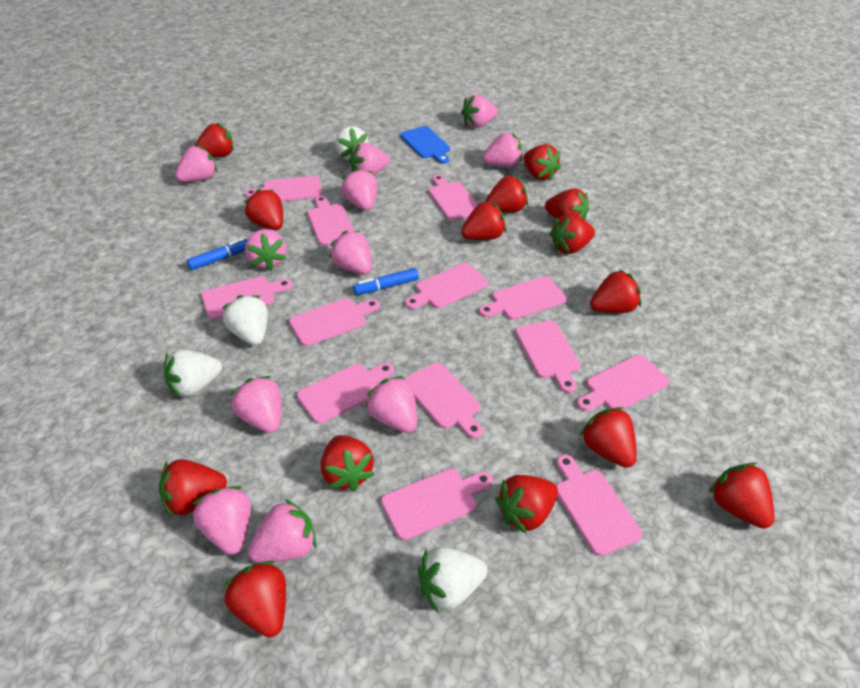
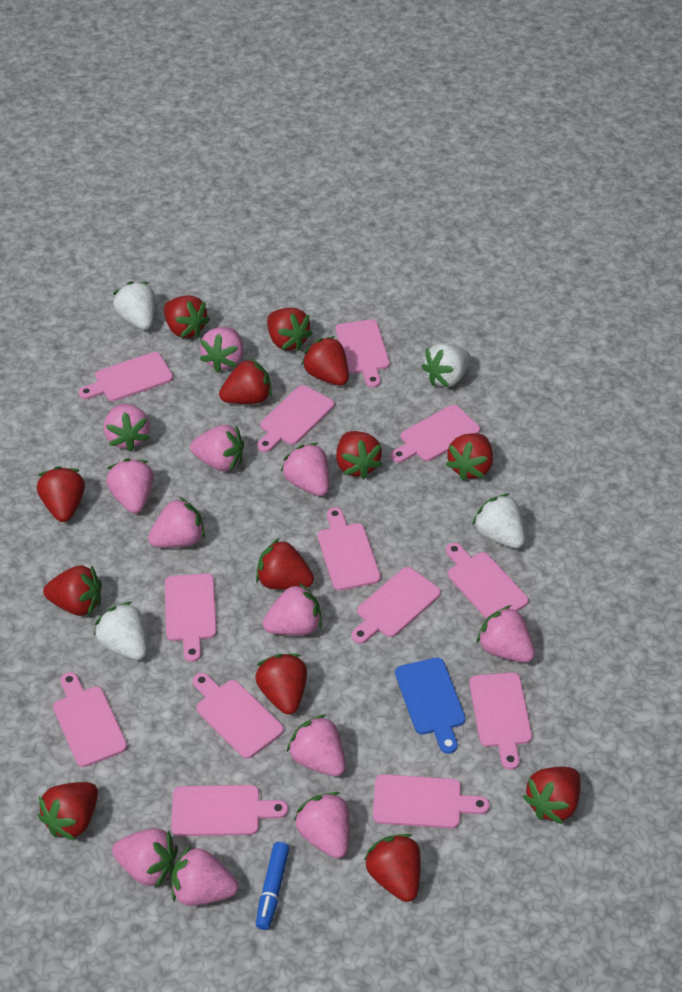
blue marker: [187,238,248,270] [353,268,419,295] = 2 -> [256,842,290,930] = 1
pink strawberry: [175,145,217,182] [192,486,251,555] [230,376,281,433] [245,229,286,271] [248,499,317,563] [329,231,372,275] [341,168,377,210] [349,142,390,175] [365,376,417,433] [461,95,498,128] [482,133,523,167] = 11 -> [104,404,150,451] [106,458,154,514] [112,828,178,888] [148,497,205,548] [171,845,238,906] [190,425,244,471] [200,327,243,373] [263,583,322,635] [281,443,329,496] [287,714,346,776] [294,792,350,859] [477,605,535,663] = 12
red strawberry: [159,459,227,517] [195,123,234,157] [223,561,286,638] [244,189,283,230] [321,435,375,491] [461,201,506,240] [485,175,528,212] [495,475,558,534] [523,144,561,180] [545,188,589,220] [550,214,595,254] [580,407,637,468] [590,269,641,313] [709,462,775,529] = 14 -> [37,466,85,522] [38,782,98,841] [43,565,102,616] [164,295,210,338] [219,358,272,404] [255,654,307,715] [256,538,314,590] [267,308,313,351] [301,336,349,386] [336,431,383,479] [364,834,421,902] [446,433,493,481] [523,767,581,824] = 13

